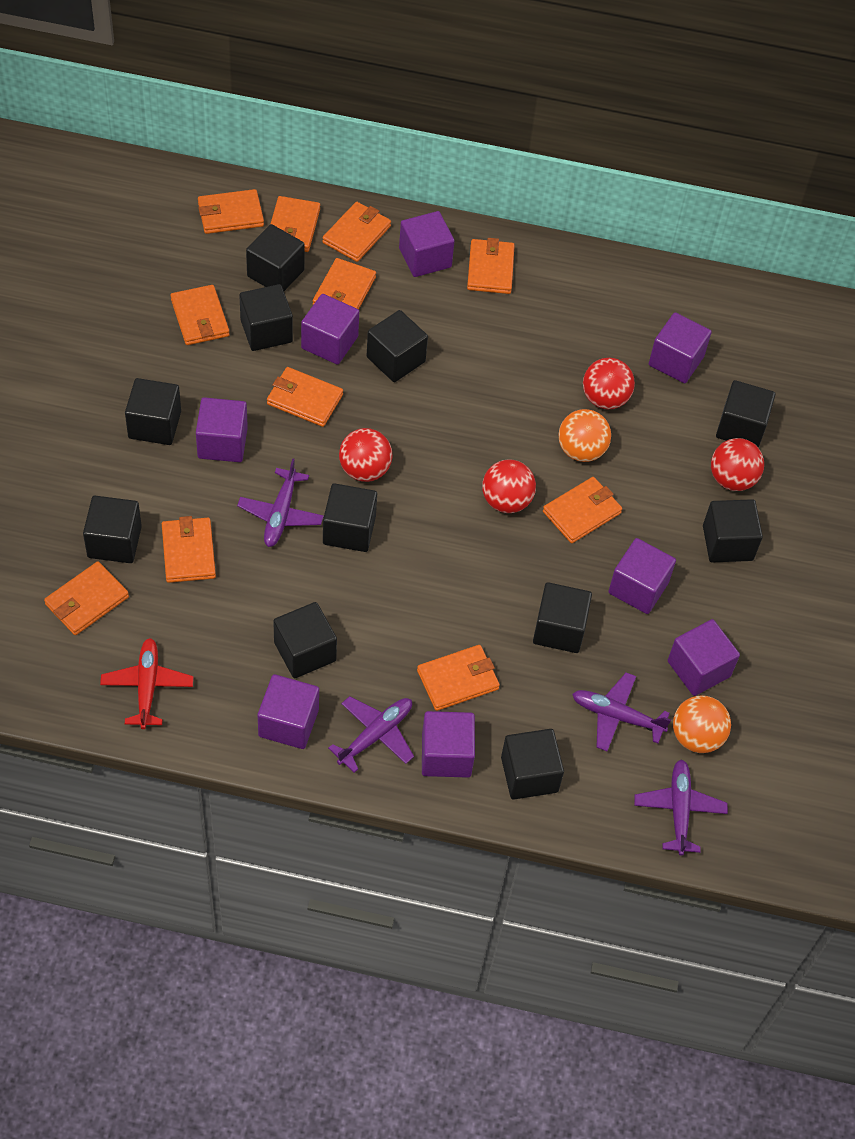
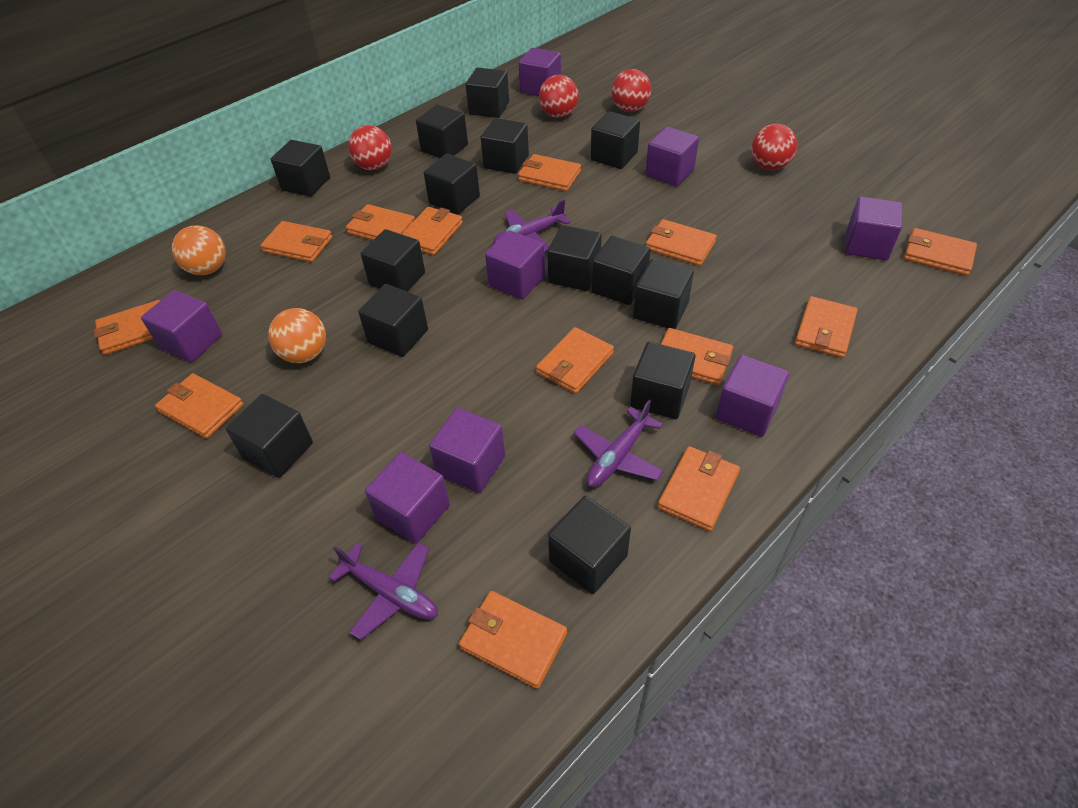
black cube: [83,496,142,563] [125,378,181,445] [239,284,293,351] [246,224,305,291] [273,602,337,678] [323,483,377,552] [367,310,428,382] [501,729,564,800] [533,582,592,653] [703,499,763,563] [716,380,776,448] = 11 -> [226,394,313,478] [271,140,330,197] [358,284,428,357] [360,229,425,292] [416,104,468,158] [424,154,480,215] [465,68,509,118] [481,118,529,174] [547,225,602,291] [548,496,631,594] [591,111,640,169] [592,236,651,305] [630,342,695,419] [633,259,694,329] = 14
orange wallet: [44,561,129,635] [162,516,216,583] [171,285,230,345] [198,189,264,234] [267,367,343,427] [271,196,320,252] [313,258,376,310] [322,202,391,262] [417,645,500,711] [467,238,515,294] [543,477,622,543] = 11 -> [94,300,160,355] [155,373,243,439] [260,221,332,262] [346,204,415,240] [402,207,463,255] [459,591,567,689] [518,154,581,191] [536,327,614,394] [646,219,717,266] [658,446,740,531] [661,328,733,385] [795,296,858,358] [904,228,977,276] = 13
purple plane: [237,458,324,547] [328,696,414,773] [572,672,671,751] [634,759,728,856] = 4 -> [329,542,438,640] [493,200,570,252] [574,400,664,487] = 3
red plane: [100,638,193,729] = 1 -> none = 0

